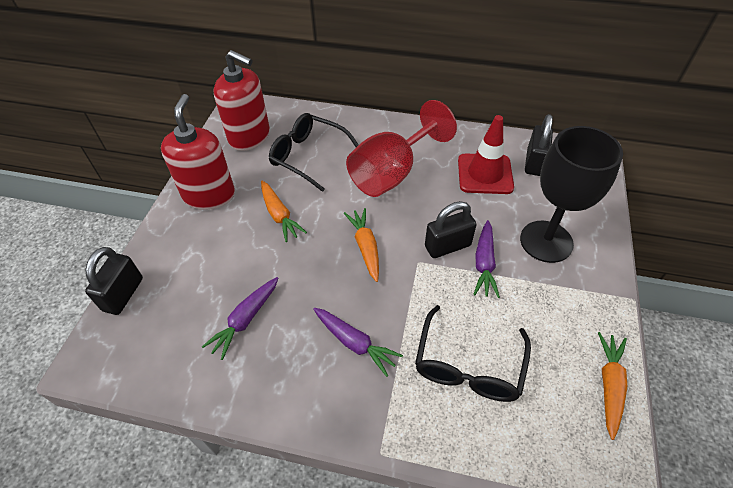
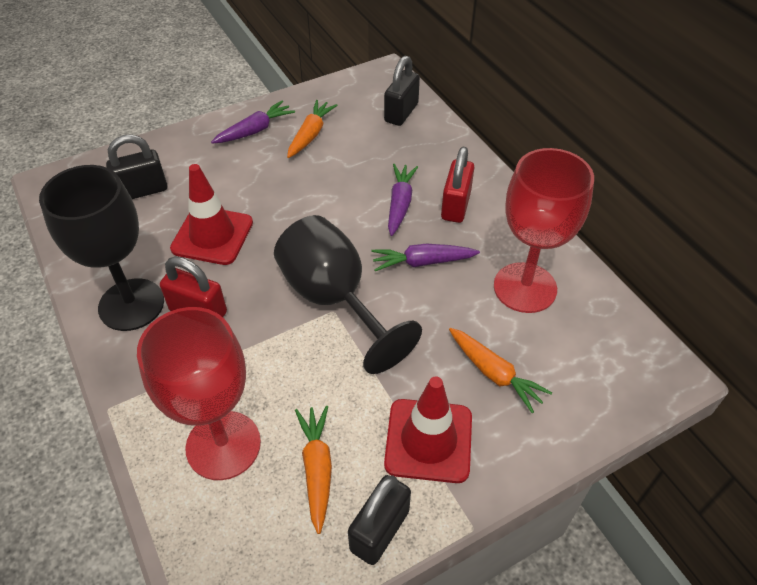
black glasses: [269,113,358,192] [415,305,531,402] = 2 -> none = 0
black goblet: [520,126,623,263] = 1 -> [39,165,164,331] [274,215,422,374] = 2
red goblet: [346,100,457,197] = 1 -> [137,307,261,480] [494,148,594,313] = 2
red padlock: none = 0 -> [160,256,227,317] [441,147,475,223] = 2
red soap dispenser: [161,94,235,210] [214,50,270,151] = 2 -> none = 0
red traffic cone: [458,115,514,194] = 1 -> [170,164,253,265] [384,376,472,483] = 2

